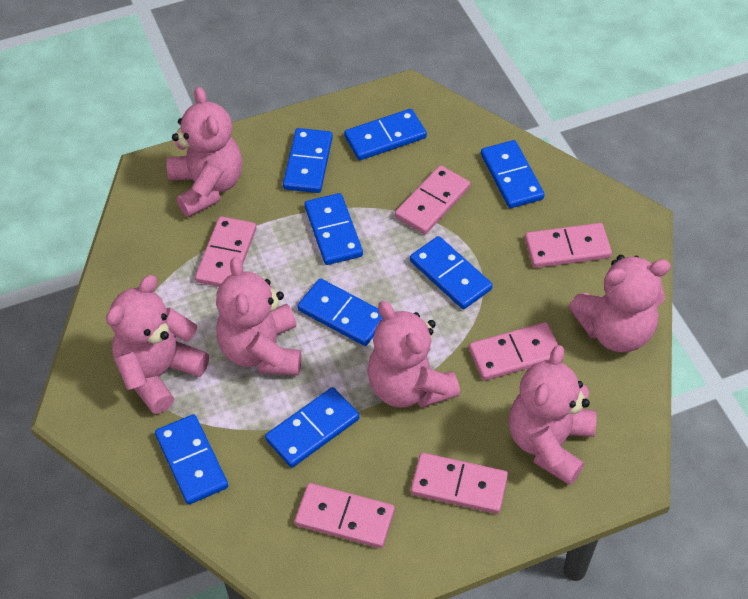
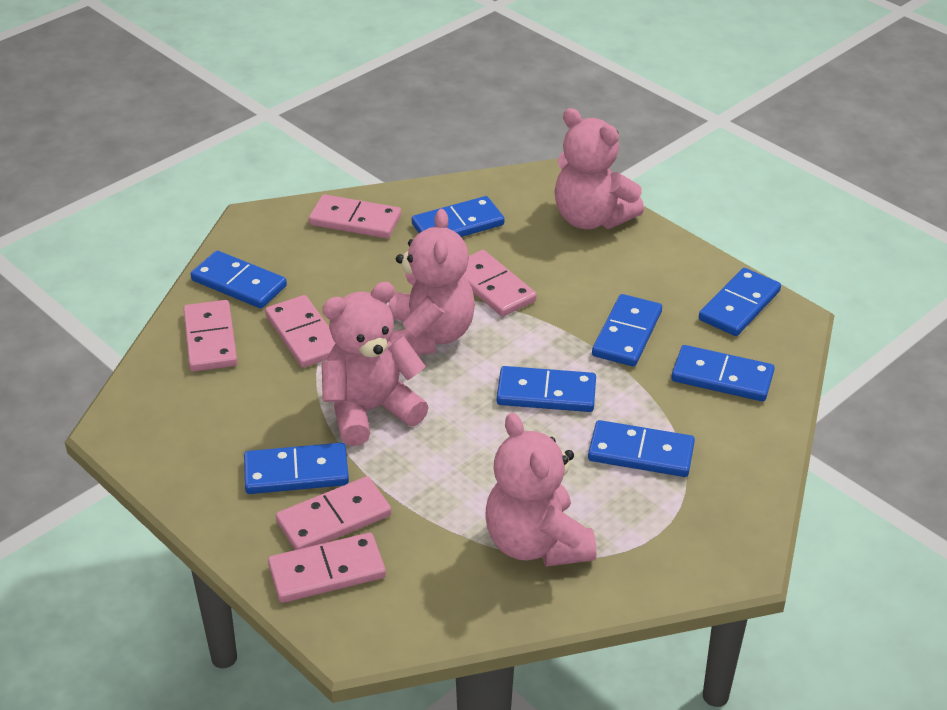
pink teddy bear: [106,275,209,414] [167,87,242,217] [216,257,301,376] [367,301,460,408] [509,345,597,485] [569,255,671,352] = 6 -> [322,282,429,446] [388,209,475,355] [486,413,597,567] [554,108,644,229] = 4

